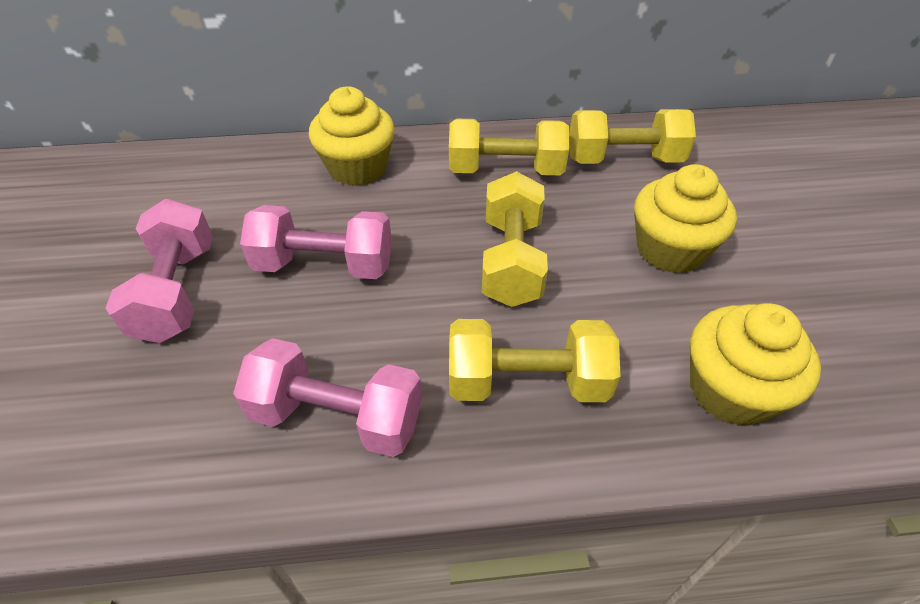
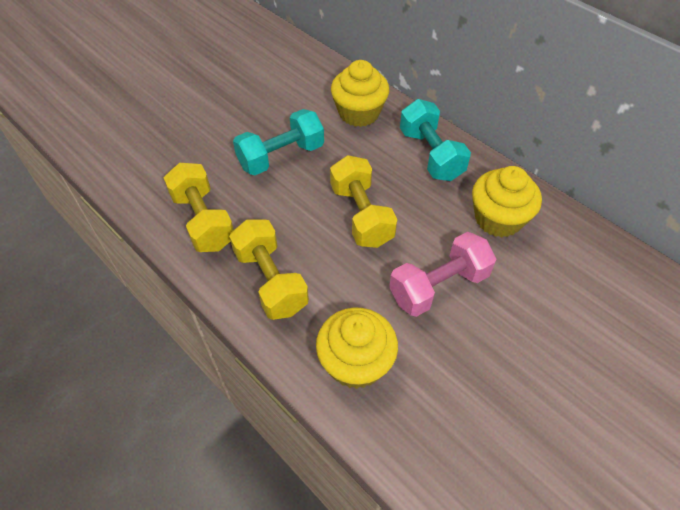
pink dumbbell: [106,199,213,343] [233,338,422,457] [240,205,392,279] = 3 -> [389,232,496,317] = 1
turquoise dumbbell: none = 0 -> [233,109,324,175] [400,99,471,181] = 2
yellow dumbbell: [449,119,569,175] [449,319,621,402] [482,171,548,307] [569,109,696,164] = 4 -> [164,163,234,252] [229,219,309,320] [330,155,397,248] = 3

